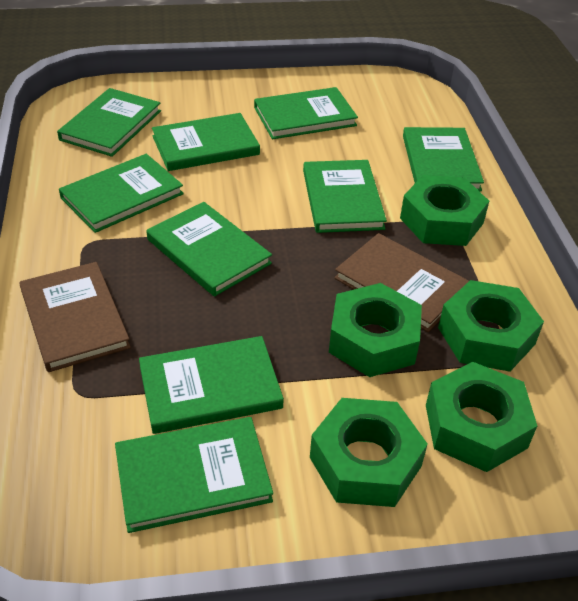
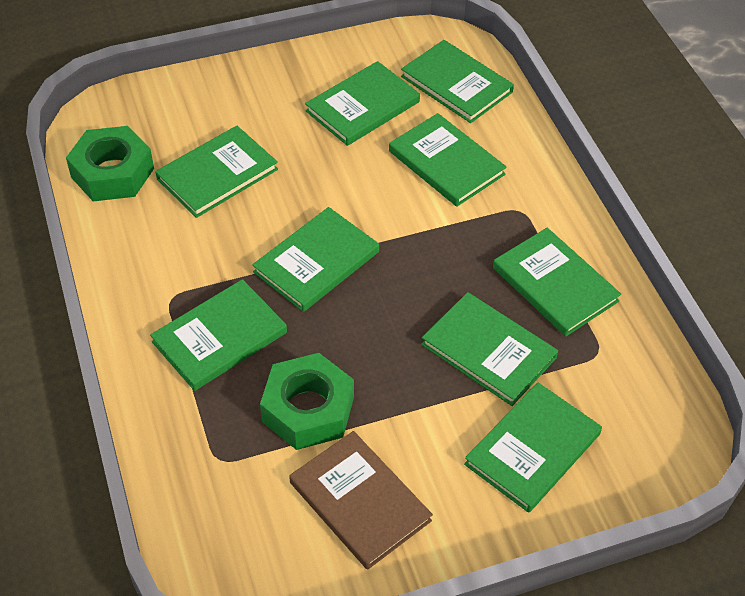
brown book: [20,262,131,372] [334,233,469,332] = 2 -> [289,431,433,570] = 1
green nut: [310,398,428,507] [329,283,422,377] [400,175,489,246] [426,362,537,472] [438,280,544,372] = 5 -> [66,126,154,201] [260,353,354,450] = 2

